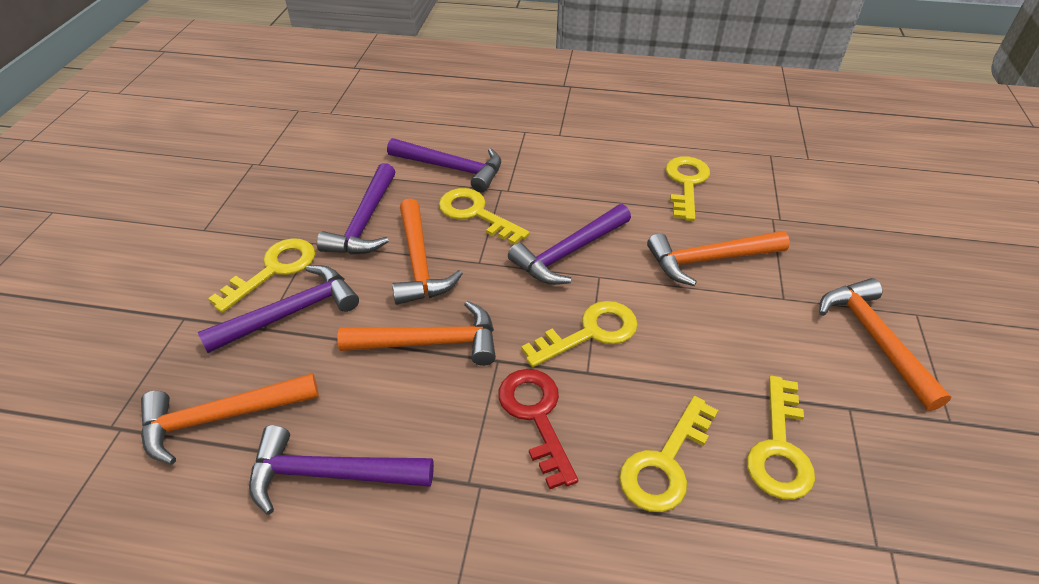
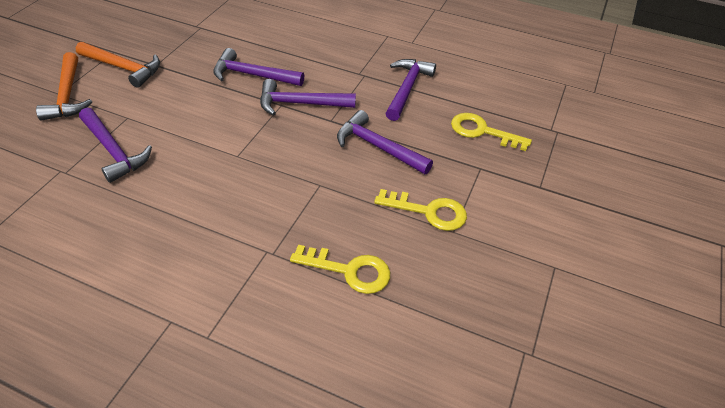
orange hammer: [141,373,319,464] [337,301,496,366] [392,198,463,305] [647,231,790,286] [819,278,951,411] = 5 -> [36,52,92,121] [76,42,160,88] = 2
red key: [498,369,578,489] = 1 -> none = 0
yellow key: [208,238,315,313] [439,188,529,245] [521,301,638,367] [619,396,718,512] [666,156,710,221] [747,376,815,500] = 6 -> [290,245,390,294] [374,189,467,231] [451,113,532,151] = 3

